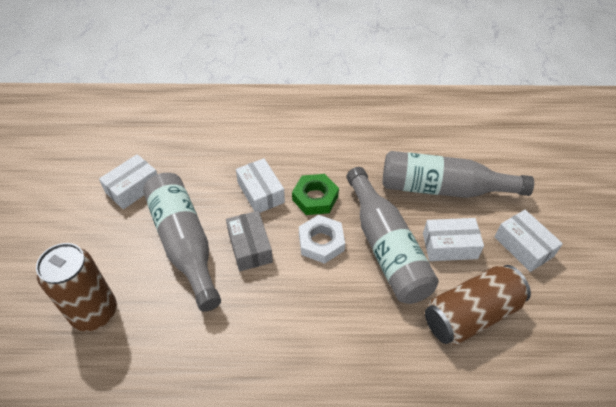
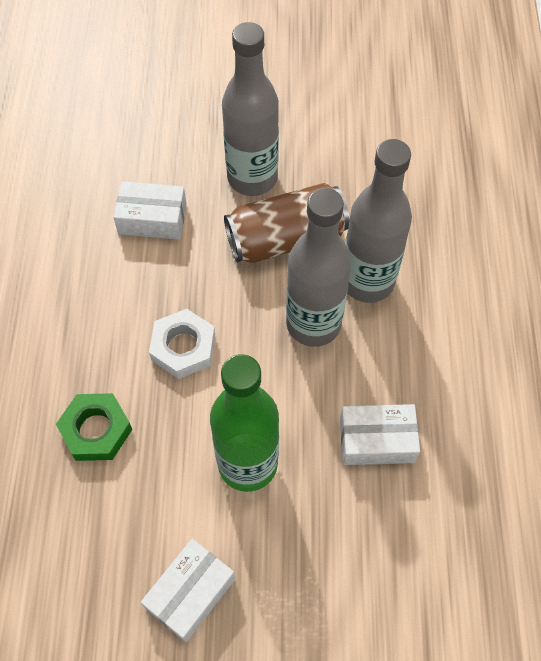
brown can: [36,243,117,331] [425,265,531,345] = 2 -> [224,183,350,263] = 1
green bottle: none = 0 -> [210,354,279,492] = 1
grey box: [226,211,273,271] = 1 -> none = 0
white box: [99,154,157,209] [236,158,285,213] [423,218,484,261] [495,210,563,272] = 4 -> [113,181,187,240] [141,539,235,642] [340,404,420,465] = 3

